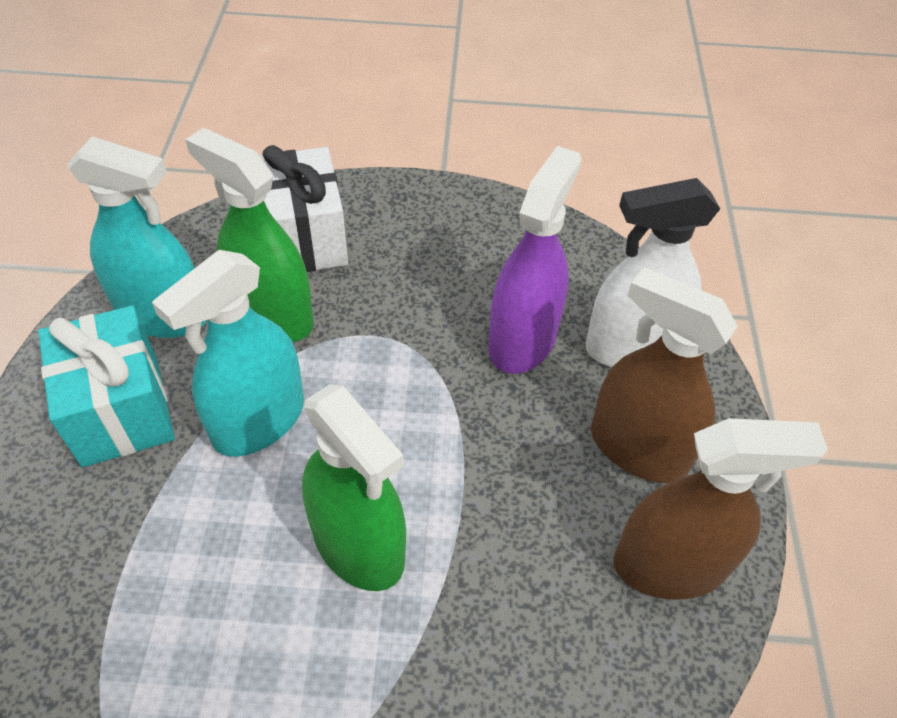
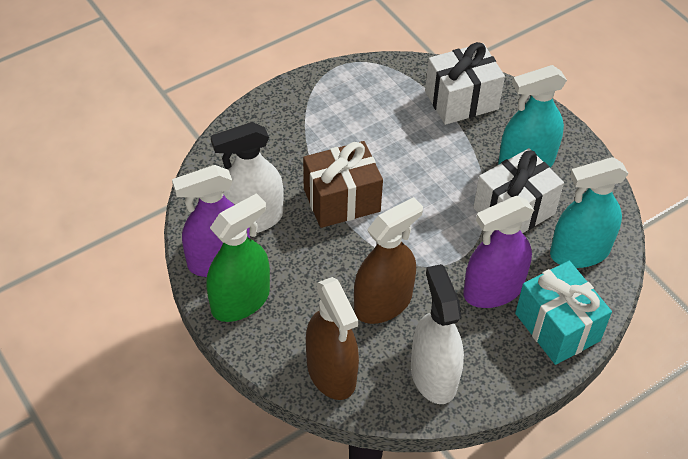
brown gift: none = 0 -> [303,141,383,228] = 1
green spray bottle: [185,128,314,342] [302,384,406,591] = 2 -> [206,193,270,322] = 1
purple spray bottle: [488,146,581,374] = 1 -> [172,165,250,277] [464,196,534,308] = 2
white gift: [260,145,348,272] = 1 -> [425,42,505,125] [473,148,564,233] = 2
white spray bottle: [586,178,720,367] = 1 -> [211,122,284,233] [411,264,464,404] = 2

